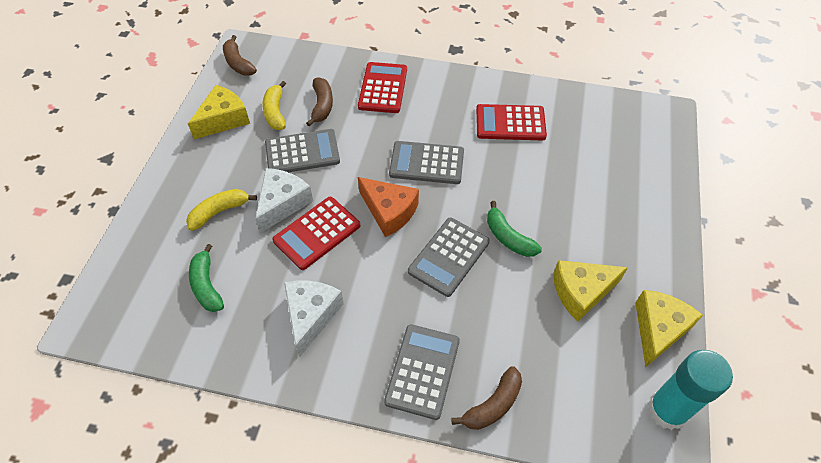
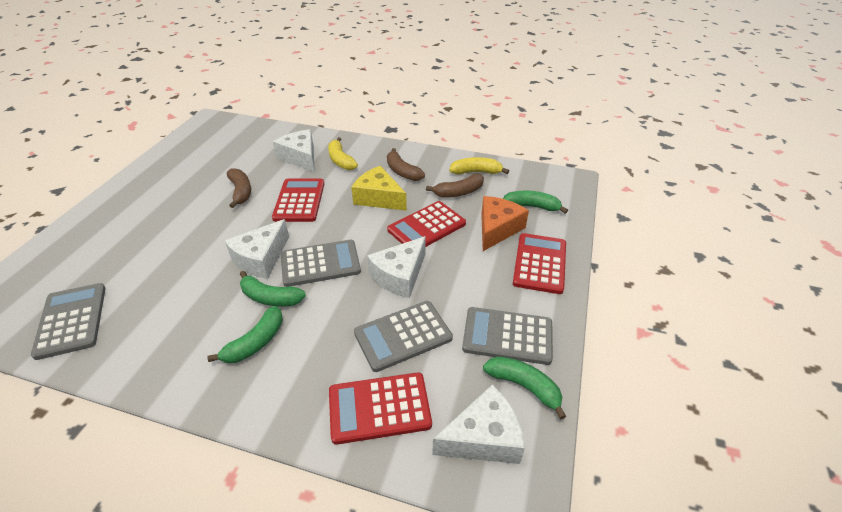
green banana: [189,244,224,312] [487,201,542,257] = 2 -> [207,306,283,363] [240,271,306,306] [483,356,566,420] [503,191,568,214] = 4
red calculator: [272,197,361,270] [358,62,407,113] [476,104,547,140] = 3 -> [272,179,325,222] [329,372,432,445] [387,201,466,247] [513,233,566,294] = 4
turquoise glue stick: [648,350,733,430] = 1 -> none = 0
white cheese: [255,168,313,233] [284,281,344,357] = 2 -> [225,219,289,279] [273,129,314,172] [367,236,426,298] [432,384,525,464] = 4
yellow cheese: [188,85,250,139] [553,260,628,322] [635,290,703,367] = 3 -> [351,166,407,211] = 1

